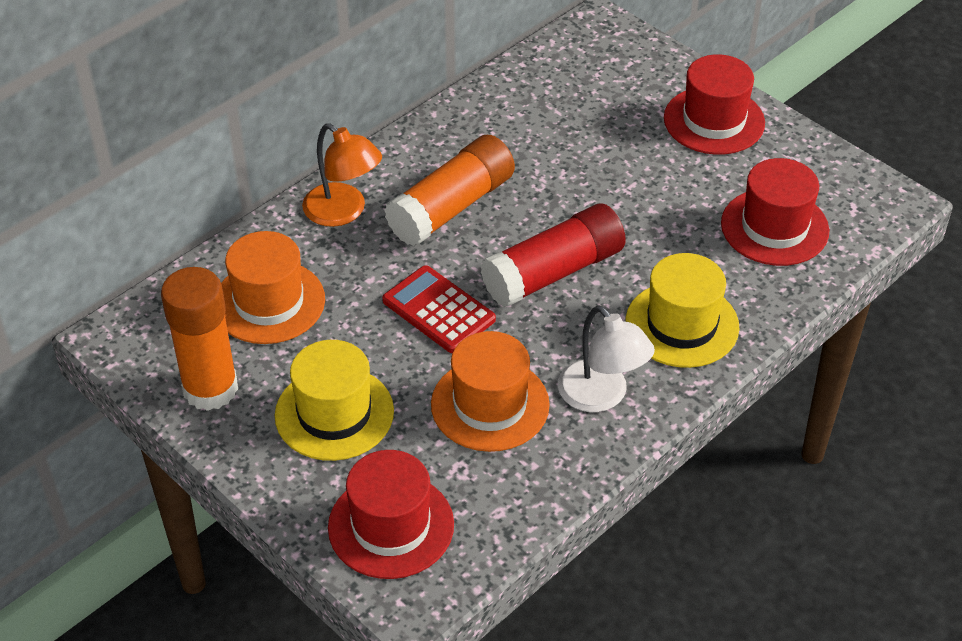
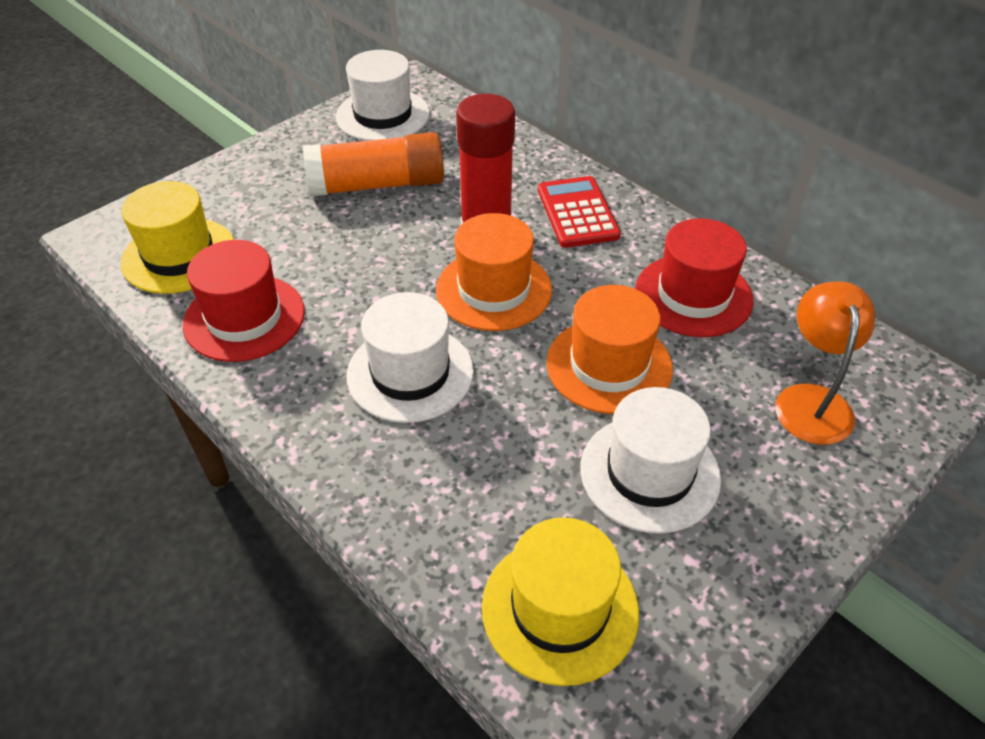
orange glue stick: [161,267,238,411] [384,135,515,246] = 2 -> [303,132,444,197] = 1
red hat: [328,450,454,579] [664,54,765,155] [721,158,829,266] = 3 -> [183,240,305,362] [635,218,753,337] = 2
white hat: none = 0 -> [336,50,430,141] [347,292,474,423] [580,387,721,534] = 3
white lamp: [558,305,655,412] = 1 -> none = 0

